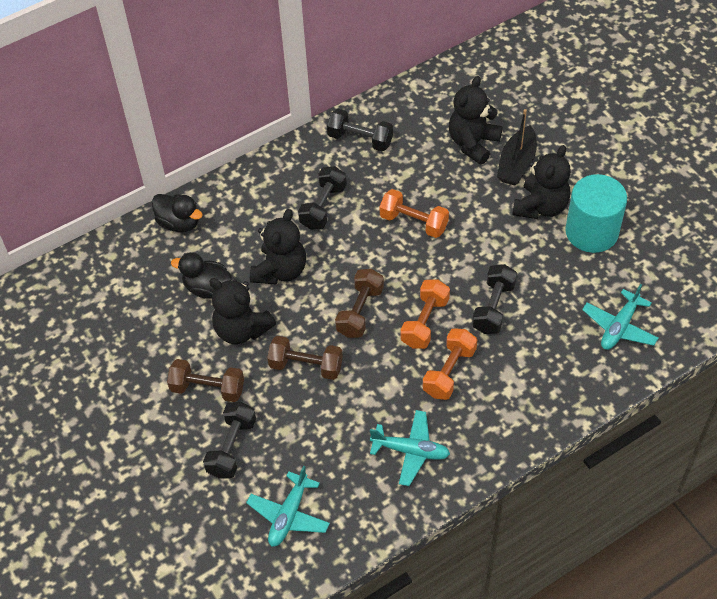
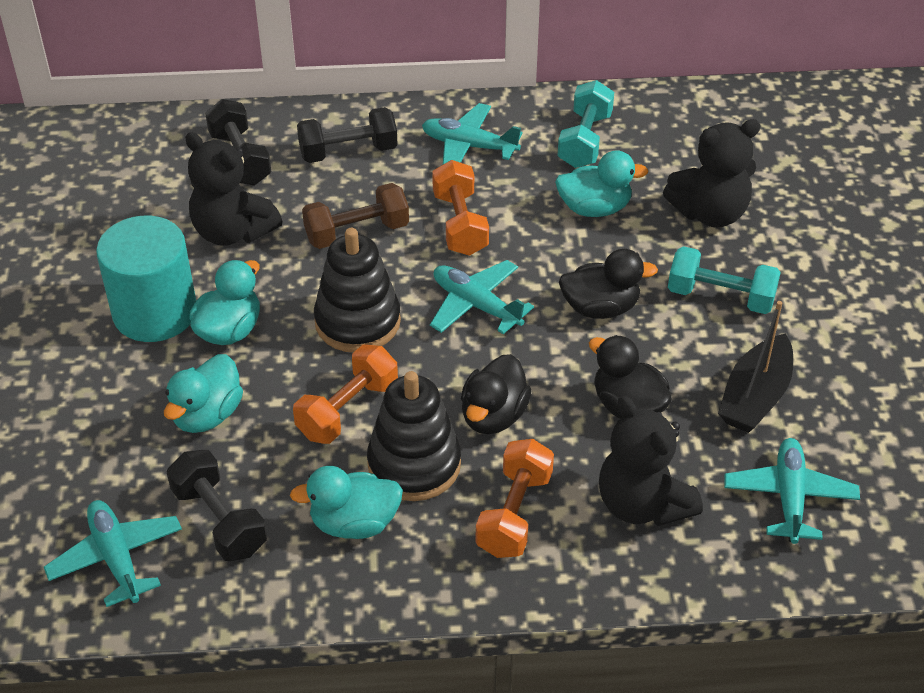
black duck: [152,194,203,232] [171,252,232,299] = 2 -> [461,354,532,434] [559,249,658,319] [589,335,672,419] = 3
black dumbbell: [203,402,256,479] [298,166,347,230] [327,109,393,151] [472,264,517,334] = 4 -> [167,450,267,561] [205,99,271,186] [297,107,398,163] = 3
black stacking toy: none = 0 -> [314,228,401,352] [367,371,461,501] = 2
black teddy bear: [209,278,276,344] [250,209,306,285] [449,76,502,165] [512,145,571,219] = 4 -> [185,132,283,246] [599,396,703,526] [663,119,761,227] = 3
brown dumbbell: [167,359,244,402] [267,336,343,380] [335,269,384,338] = 3 -> [302,183,409,249] = 1
turquoise duck: none = 0 -> [164,354,243,433] [189,260,260,345] [290,466,403,539] [555,150,649,217] = 4
turquoise dumbbell: none = 0 -> [557,80,614,168] [668,246,781,314] = 2
turquoise plane: [246,466,330,547] [370,410,450,486] [582,284,659,350] = 3 -> [44,500,182,607] [422,103,523,164] [430,260,534,334] [724,438,860,544] = 4

